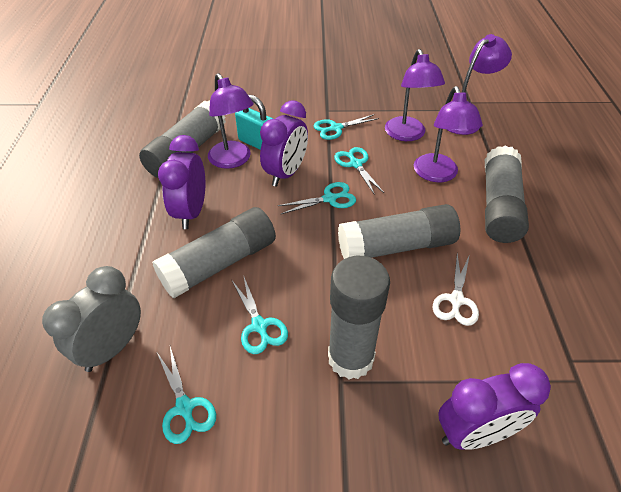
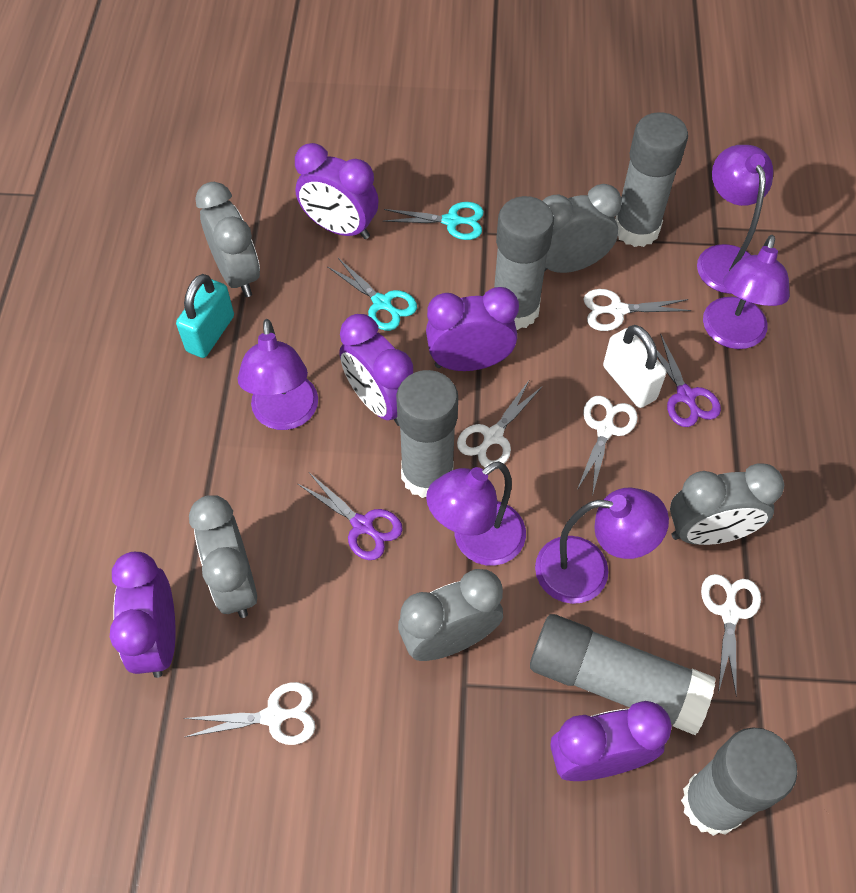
grey clock: [42,266,141,372] = 1 -> [189,495,257,618] [195,182,260,297] [398,569,503,661] [543,184,622,273] [670,463,784,545] = 5
purple clock: [158,135,205,229] [260,100,308,187] [438,363,551,450] = 3 -> [110,552,176,678] [295,143,379,239] [339,314,413,426] [426,287,519,371] [550,701,672,781] = 5
purple lamp: [208,73,254,169] [385,49,445,141] [414,86,483,182] [446,34,512,135] = 4 -> [238,319,318,430] [426,461,526,566] [535,487,669,604] [697,145,773,294] [703,235,790,349] = 5
purple scissors: none = 0 -> [298,473,403,560] [657,333,721,427] = 2
turquoise scissors: [156,347,216,444] [232,275,288,354] [278,182,356,214] [314,114,379,140] [334,147,384,195] = 5 -> [327,258,417,331] [383,202,484,240] = 2
white padlock: none = 0 -> [603,325,667,408] = 1
white scissors: [433,253,479,326] = 1 -> [183,682,315,745] [457,379,543,467] [577,396,638,496] [584,289,691,331] [701,574,761,697] = 5

